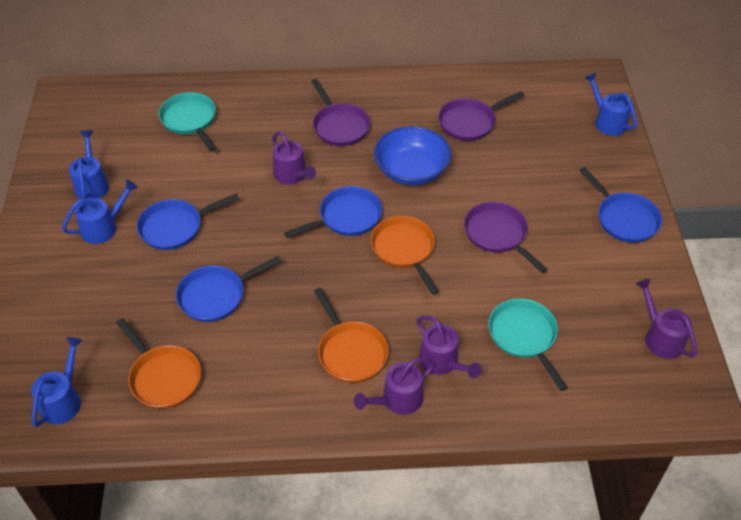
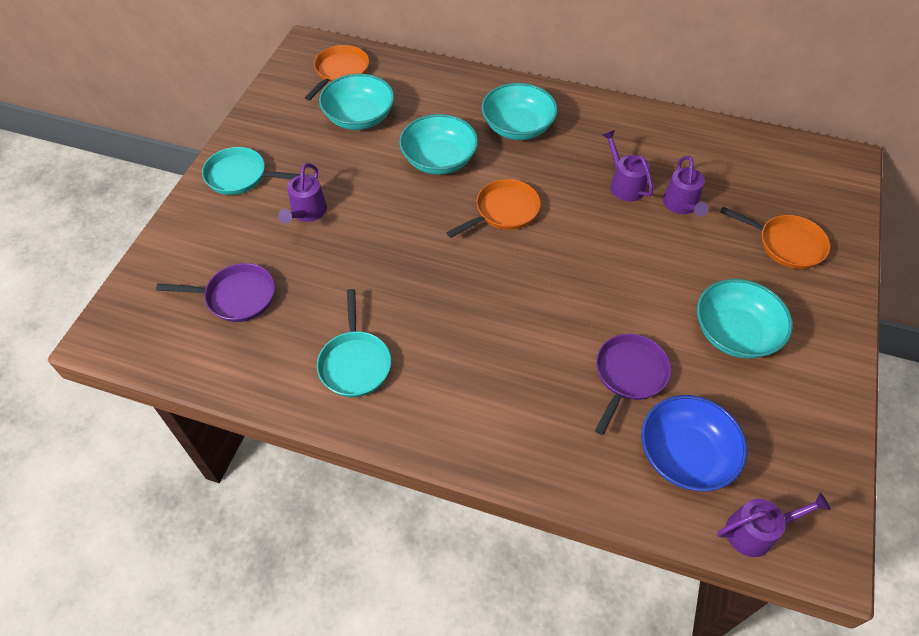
blue pan: [137,194,239,250] [176,256,282,322] [284,186,382,238] [579,167,662,243] = 4 -> none = 0
blue watering can: [31,337,83,427] [62,180,138,244] [69,130,109,200] [585,73,637,136] = 4 -> none = 0
purple pan: [311,79,370,146] [438,91,524,141] [464,202,548,273] = 3 -> [156,263,275,322] [595,334,671,435] = 2
turquoise bowl: none = 0 -> [319,74,395,130] [399,114,478,175] [482,83,558,140] [697,279,793,359] = 4

